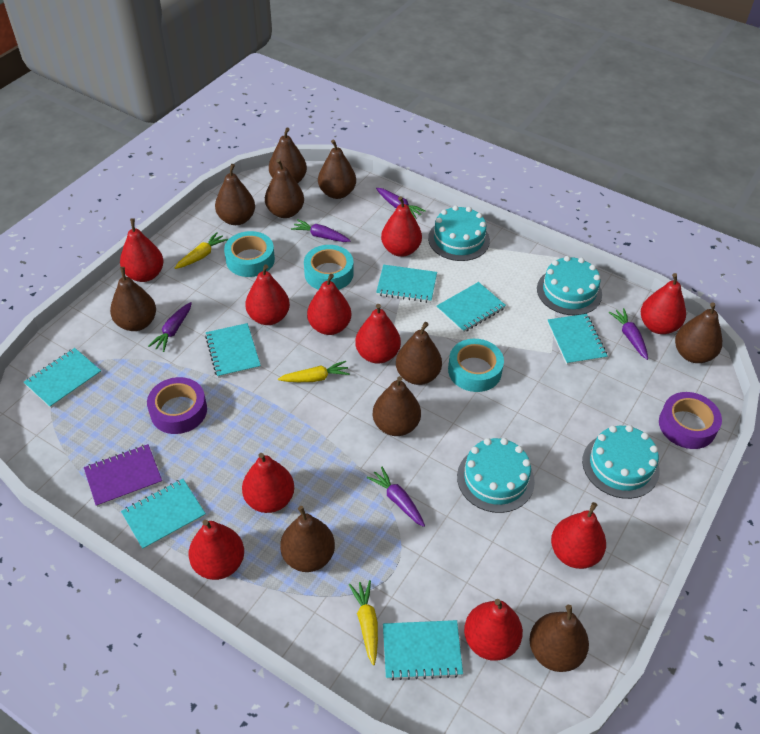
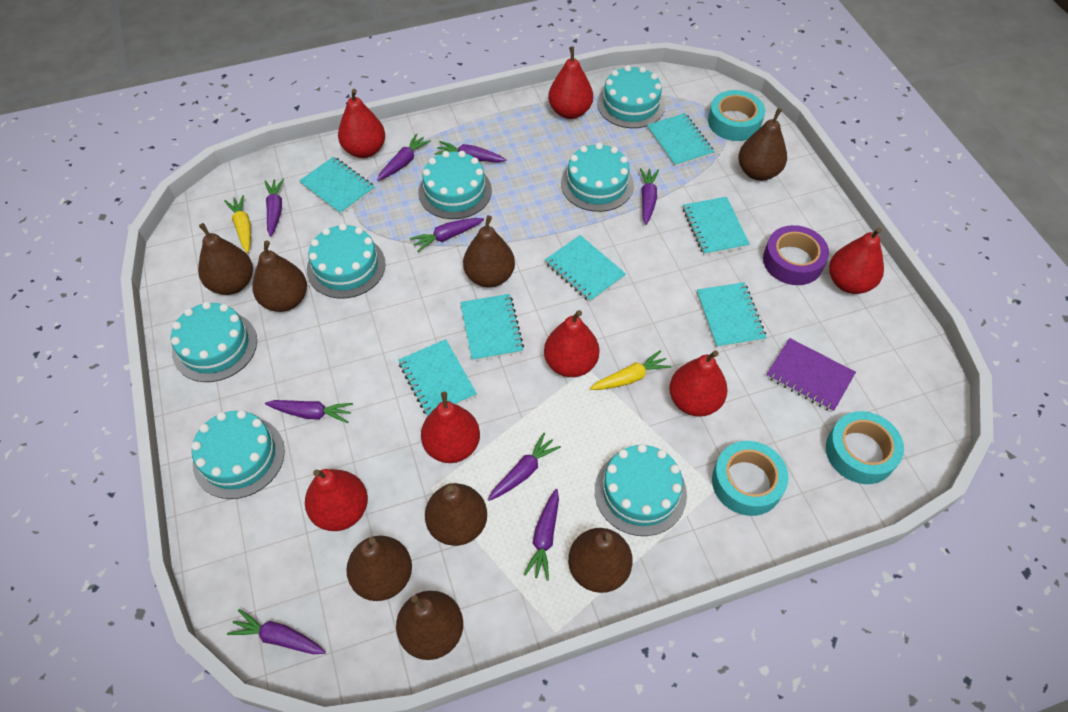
brown pear: [110,267,156,331] [215,164,255,225] [265,159,304,218] [269,127,307,184] [280,506,335,572] [318,139,356,199] [373,376,421,436] [396,322,442,385] [529,605,589,672] [675,302,722,363] = 10 -> [198,223,253,295] [252,241,307,312] [346,536,412,601] [396,591,463,660] [425,483,487,546] [463,215,515,287] [568,528,633,593] [738,108,787,181] = 8
purple carrot: [148,302,192,352] [291,219,351,242] [367,467,425,527] [376,188,426,219] [609,308,648,360] = 5 -> [227,609,326,654] [265,179,284,237] [265,400,353,423] [377,134,431,181] [410,218,484,252] [435,141,506,162] [488,433,561,501] [524,489,559,581] [640,168,659,225] = 9
purple tape: [147,377,207,434] [659,392,722,449] = 2 -> [763,225,829,285] = 1
red pear: [120,218,164,282] [189,520,244,580] [242,453,294,513] [245,264,290,325] [307,274,351,335] [355,304,401,364] [381,196,422,257] [464,599,523,661] [551,502,606,569] [641,273,686,334] = 10 -> [305,469,368,531] [338,89,385,158] [421,392,480,463] [544,310,600,377] [548,46,593,119] [669,350,728,417] [829,227,884,294] = 7
turquoise cake: [428,205,490,261] [457,438,535,513] [537,256,602,315] [582,425,660,499] = 4 -> [171,302,257,382] [191,410,285,499] [307,224,386,298] [418,151,492,219] [561,143,634,212] [595,444,687,536] [597,65,665,128] = 7
yellow carrot: [175,232,228,269] [278,361,350,382] [349,580,378,665] = 3 -> [224,195,251,253] [590,350,671,390] = 2

